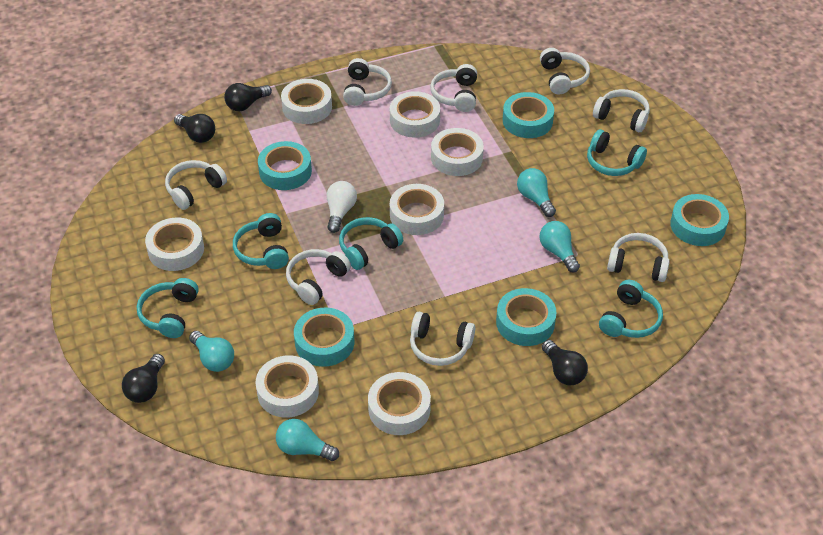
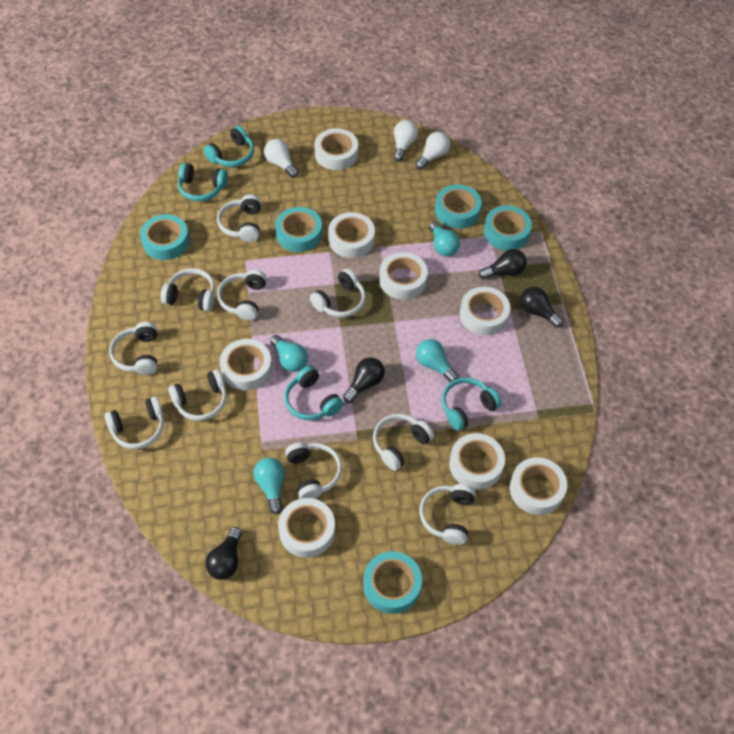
turquoise headphones: [137,278,199,338] [233,213,289,269] [339,217,403,270] [587,129,647,176] [599,280,663,338] = 5 -> [178,163,228,202] [203,126,254,167] [284,366,343,420] [442,377,502,431] = 4
white headphones: [165,160,227,210] [286,249,351,305] [343,58,392,106] [410,312,475,366] [430,64,477,112] [540,48,590,94] [593,89,650,132] [607,233,670,282] = 8 -> [104,396,164,449] [109,322,157,375] [161,268,215,311] [168,369,227,421] [217,194,261,242] [217,270,267,321] [285,442,342,499] [310,269,366,318] [373,414,434,471] [419,484,475,545] = 10
white light bulb: [327,181,357,233] = 1 -> [264,139,298,178] [393,120,418,161] [416,132,450,170] = 3
white tape: [145,218,204,271] [256,355,319,418] [281,79,332,124] [368,372,431,435] [390,91,440,138] [390,184,444,235] [431,128,484,176] = 7 -> [220,339,272,391] [278,498,335,558] [314,128,358,170] [328,212,375,258] [379,252,428,300] [449,433,505,490] [460,287,510,336] [510,457,567,515] = 8

